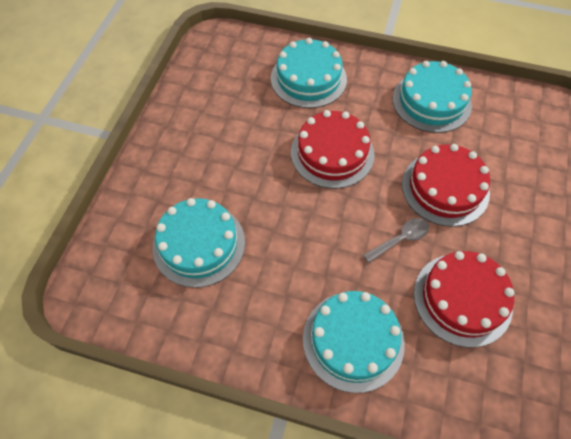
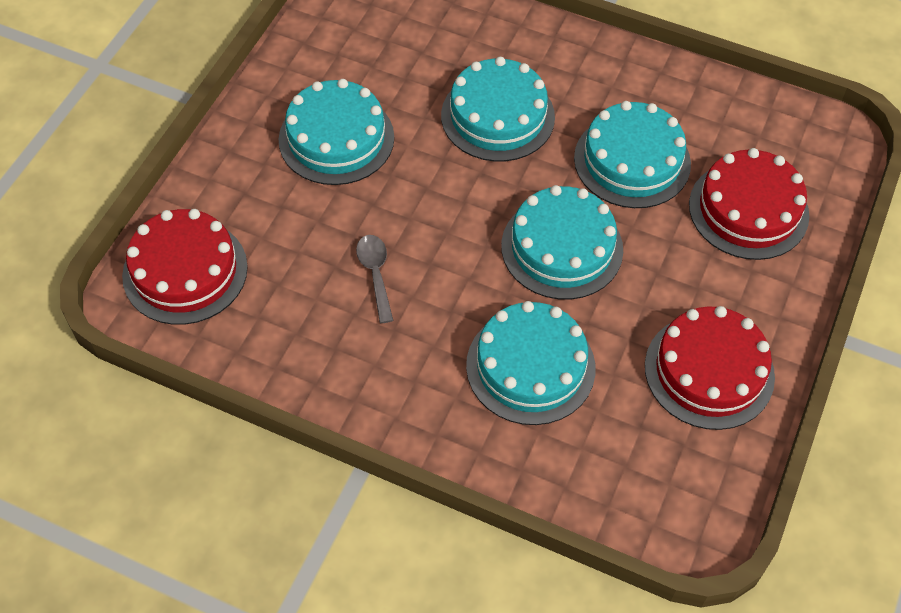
turquoise cake: [153,198,245,288] [271,38,347,108] [303,291,405,393] [393,61,472,133] = 4 -> [279,79,394,185] [441,57,555,162] [466,301,596,425] [501,185,623,300] [574,101,691,208] = 5

